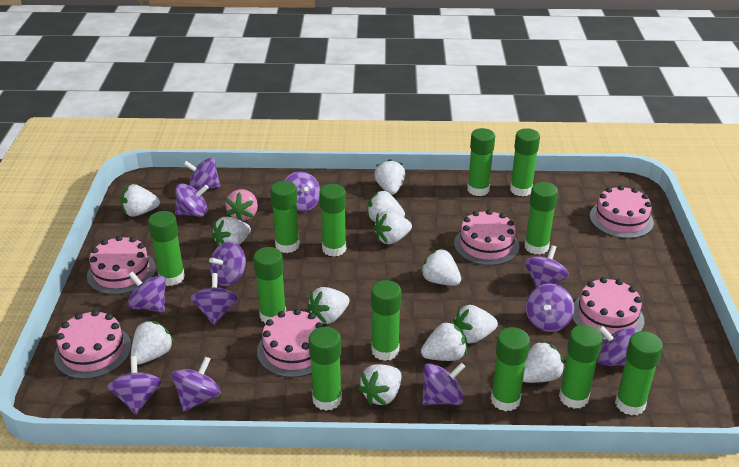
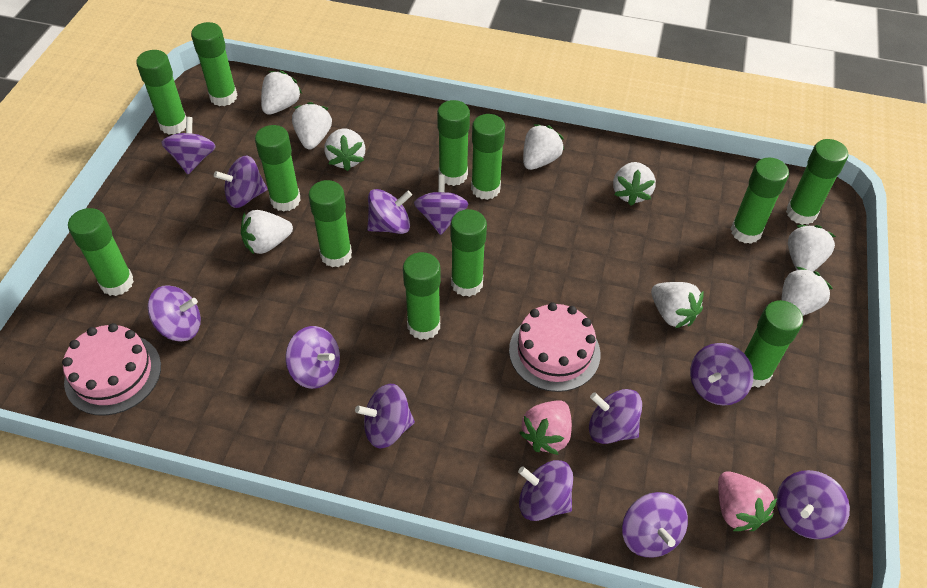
pink cake: [54,310,131,379] [87,235,156,295] [257,309,323,378] [454,209,520,266] [572,277,644,341] [590,185,654,239] = 6 -> [62,323,161,416] [509,302,600,392] = 2
pink strawberry: [226,189,258,221] = 1 -> [520,400,572,455] [718,472,777,531] = 2
white strawberry: [121,184,160,217] [131,321,175,365] [212,217,251,246] [307,287,350,324] [358,364,401,405] [367,191,405,222] [373,211,412,244] [374,159,405,195] [420,248,461,286] [421,321,467,361] [453,305,498,343] [523,340,565,383] = 12 -> [241,210,293,254] [261,71,302,115] [292,102,332,149] [324,128,365,171] [523,124,564,170] [613,162,656,206] [651,282,704,328] [781,267,833,316] [788,225,836,272] = 9

